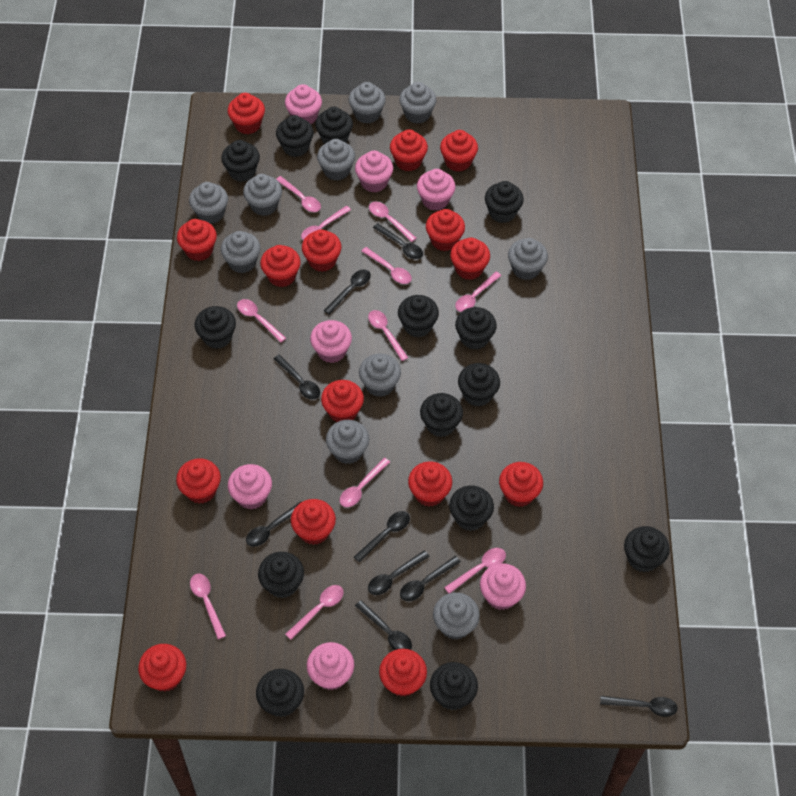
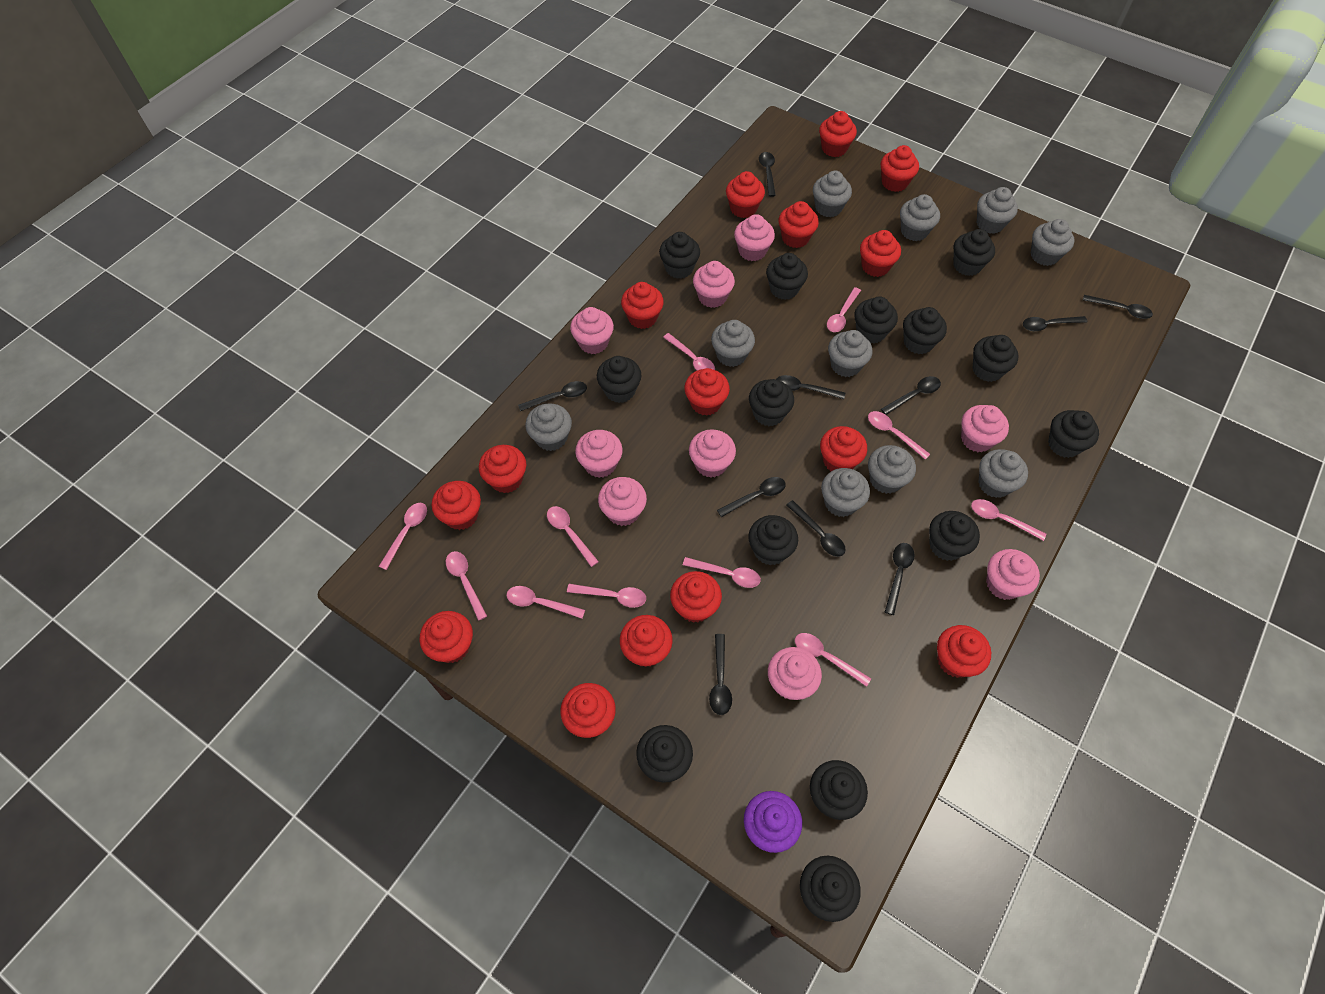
black spoon: [246,501,302,547] [273,355,320,399] [324,269,371,315] [354,511,410,563] [355,600,412,650] [368,550,430,595] [373,223,423,259] [400,556,461,601] [600,696,678,717] = 9 -> [518,381,587,411] [709,634,732,715] [717,477,786,517] [759,152,776,197] [776,375,845,399] [786,500,846,557] [881,376,941,415] [885,543,915,615] [1023,316,1087,331] [1083,295,1153,319] = 10
pink cupcake: [228,464,272,509] [285,84,322,124] [307,642,354,690] [310,320,352,363] [355,151,393,192] [417,169,455,211] [480,563,526,610] = 7 -> [570,307,614,354] [575,430,623,478] [598,477,647,526] [689,429,736,478] [693,261,735,308] [734,214,775,261] [768,647,822,700] [961,405,1009,452] [986,549,1040,600] = 9
purple cupcake: none = 0 -> [744,791,802,853] = 1

